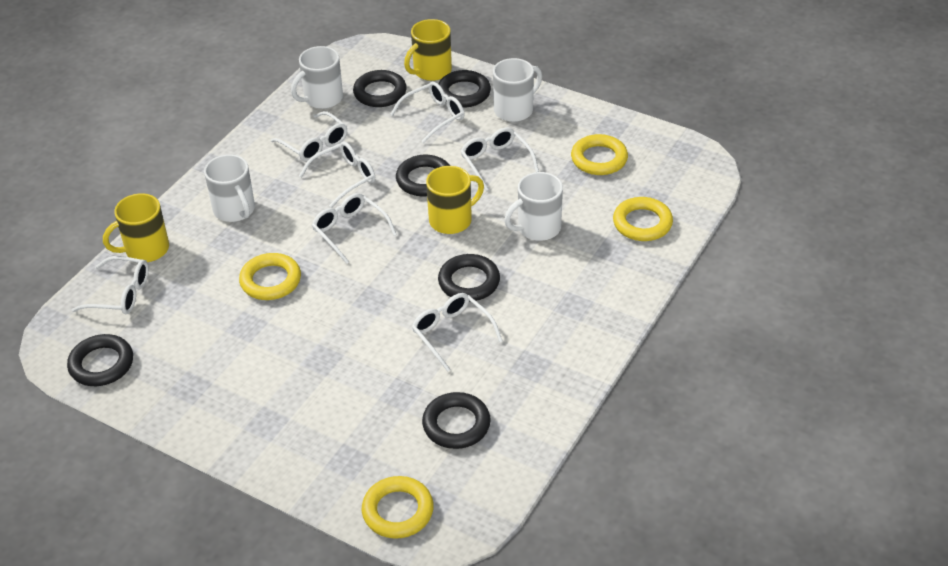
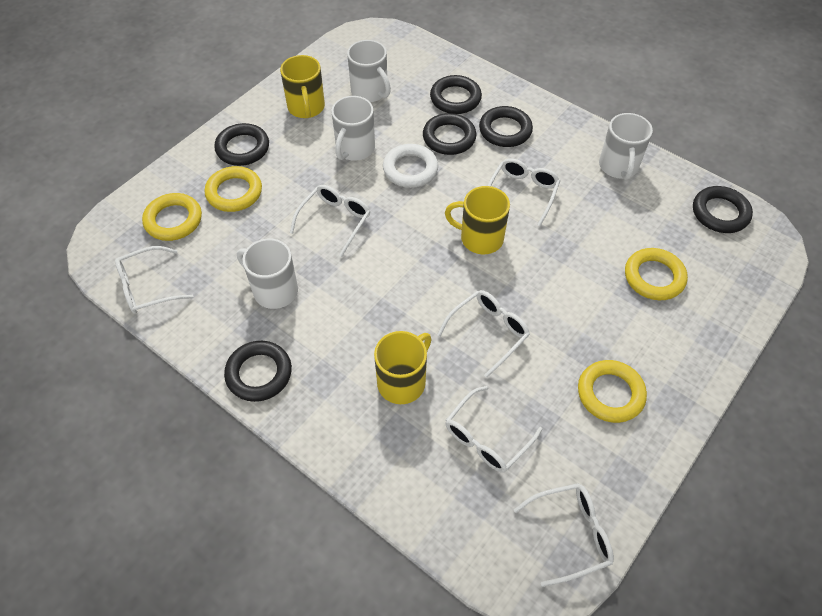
white glasses: [72,256,149,314] [271,111,347,162] [299,141,375,208] [312,193,397,264] [390,82,465,143] [412,293,503,372] [460,127,539,191] = 7 -> [115,246,194,314] [290,185,370,257] [437,290,530,378] [445,386,542,473] [487,158,560,226] [514,483,614,587] = 6
white ring: none = 0 -> [383,144,438,188] = 1

